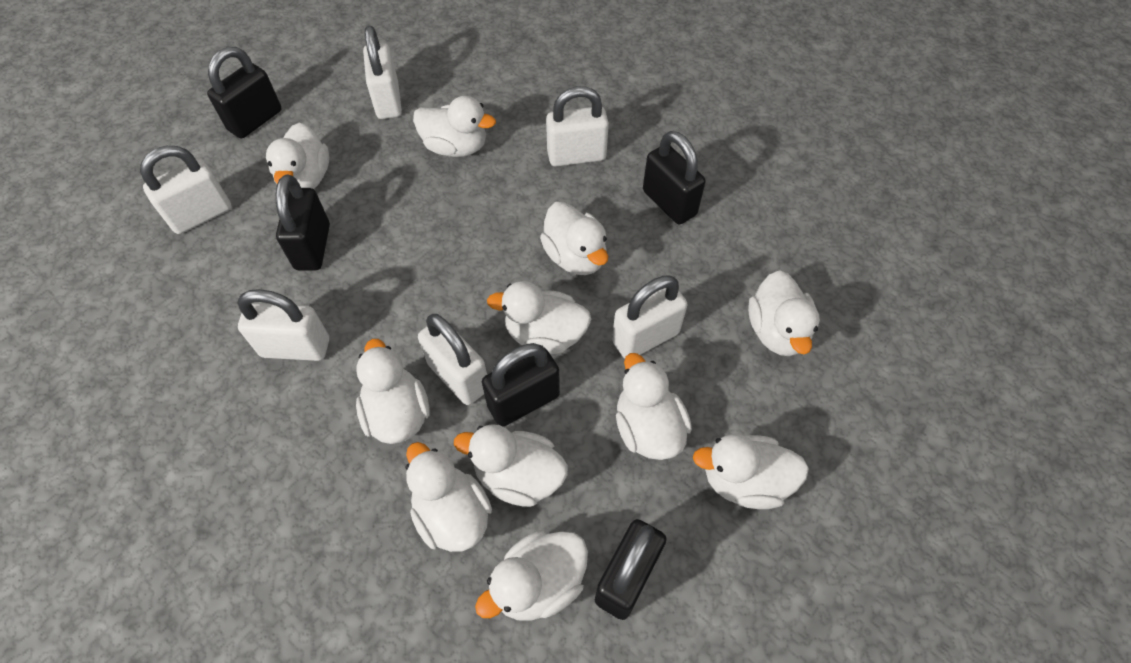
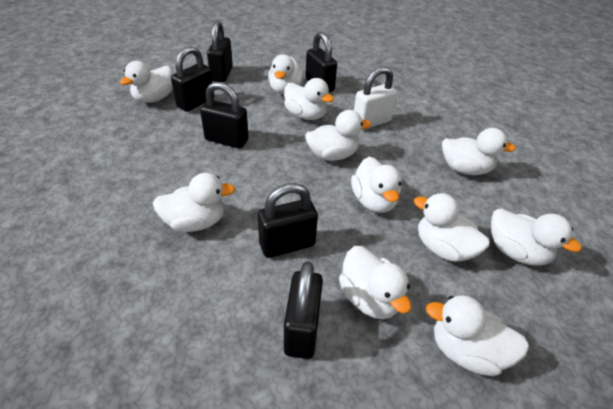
black padlock: [207,47,282,139] [276,175,330,271] [482,343,560,426] [595,519,667,620] [643,131,706,225] = 5 -> [171,46,214,112] [200,82,249,148] [207,21,233,82] [258,183,318,258] [284,261,323,359] [305,32,337,92] = 6
white padlock: [140,146,232,234] [237,289,329,361] [363,26,402,119] [418,314,487,405] [546,86,609,166] [612,275,688,359] = 6 -> [354,67,397,130] = 1

